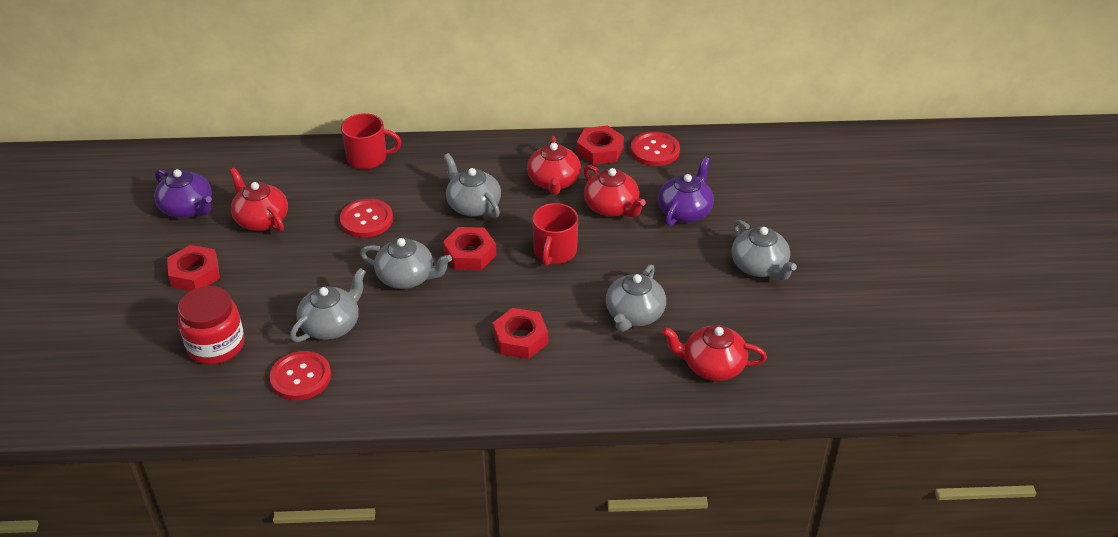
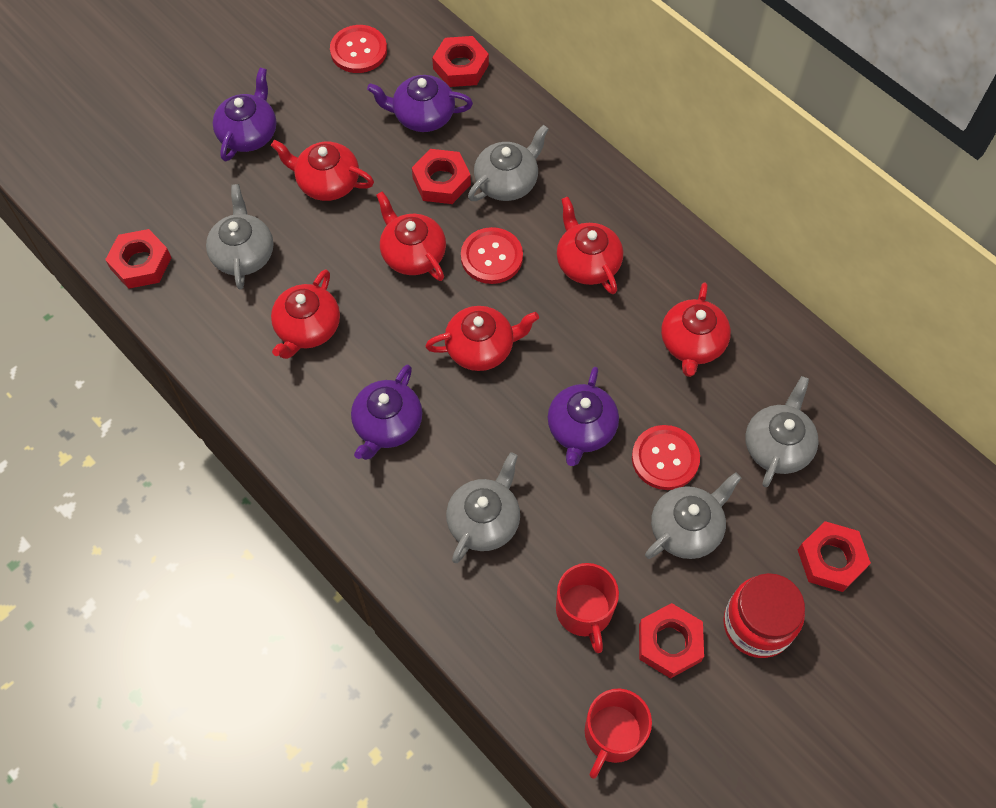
purple teapot: [154,169,212,218] [658,157,714,226] = 2 -> [213,68,277,162] [351,364,422,460] [367,75,473,132] [548,367,619,466] = 4
red nut: [167,245,220,291] [443,227,496,270] [493,308,548,359] [576,125,624,165] = 4 -> [105,229,171,289] [412,149,471,204] [432,36,489,87] [639,603,704,679] [798,521,871,592] = 5
red teapot: [229,168,288,232] [527,136,581,195] [583,165,646,217] [662,325,767,381] = 4 -> [271,140,374,201] [271,269,340,359] [376,191,446,281] [425,306,539,371] [557,197,623,294] [661,283,731,377] = 6

